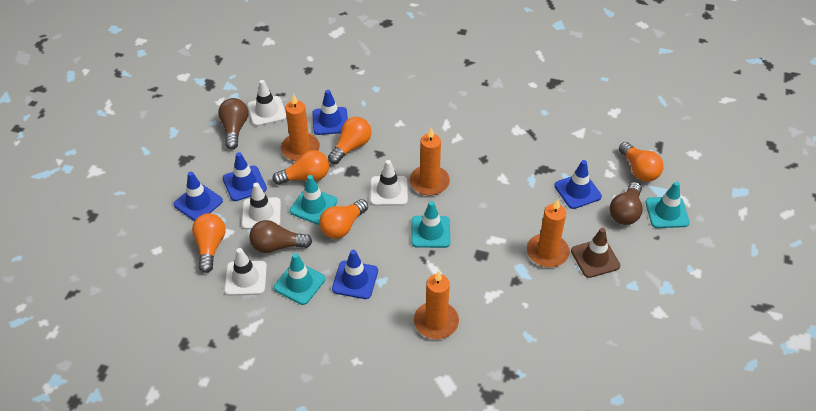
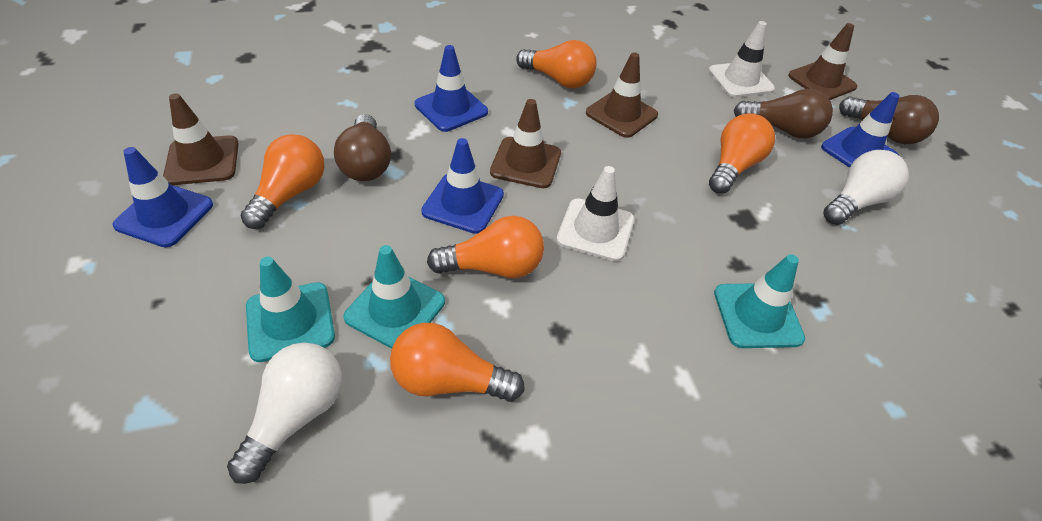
blue traffic cone: [174,172,223,221] [223,152,267,201] [312,90,348,135] [332,250,378,299] [554,160,602,209] = 5 -> [112,147,213,247] [415,45,488,132] [421,138,504,234] [821,92,900,168] = 4
brown traffic cone: [571,228,620,278] = 1 -> [163,93,239,185] [490,99,561,188] [586,52,658,138] [788,23,857,100] = 4
orange candle: [281,94,320,161] [410,128,450,196] [414,271,459,339] [527,199,570,267] = 4 -> none = 0
turquoise traffic cone: [274,253,325,305] [290,175,337,225] [412,201,450,248] [645,182,690,228] = 4 -> [246,257,335,362] [343,245,445,349] [714,254,805,348] = 3
white light bulb: none = 0 -> [227,342,342,484] [823,150,909,225] = 2
white traffic cone: [224,248,267,296] [242,183,281,230] [247,80,287,126] [370,160,408,206] = 4 -> [556,166,634,261] [708,21,775,98] = 2

